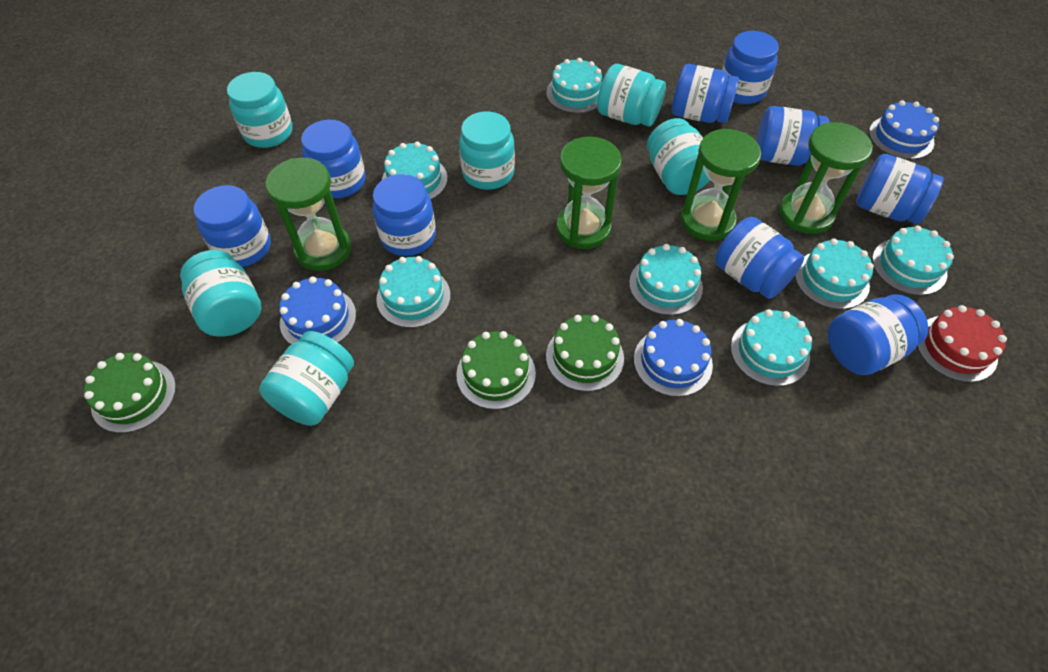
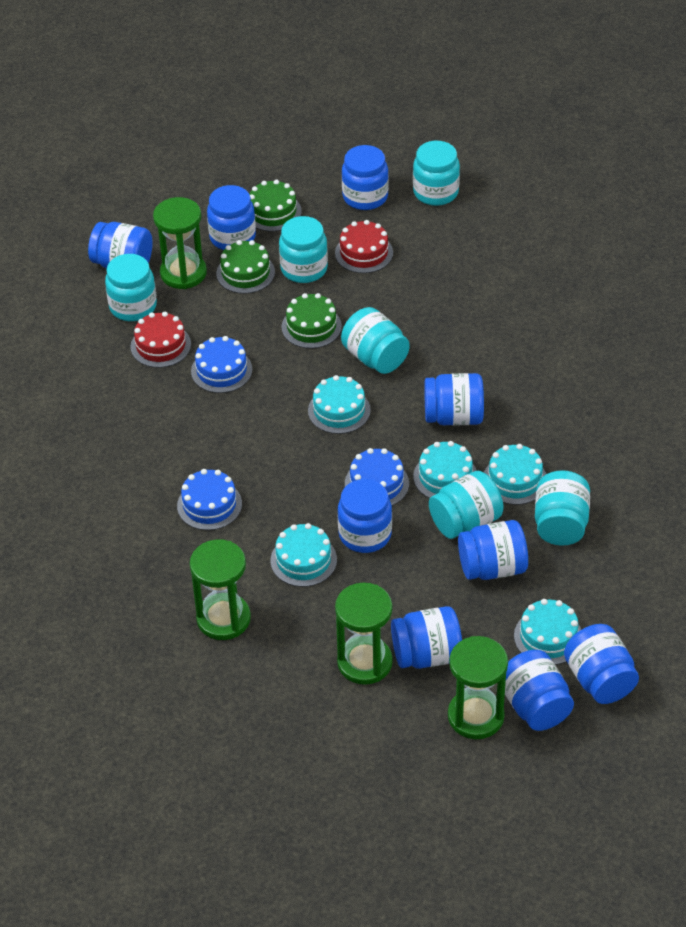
red cake: [917,305,1007,382] = 1 -> [130,312,191,368] [335,220,393,273] = 2
turquoise cake: [376,256,451,328] [382,141,447,200] [546,58,602,113] [629,244,703,315] [731,309,812,386] [795,238,874,309] [872,226,954,295] = 7 -> [271,523,337,587] [308,375,371,434] [413,441,477,498] [484,444,546,505] [514,599,581,665] = 5

